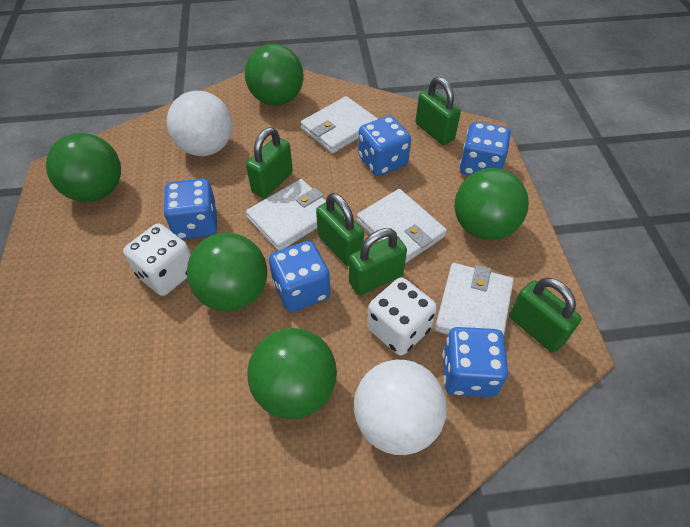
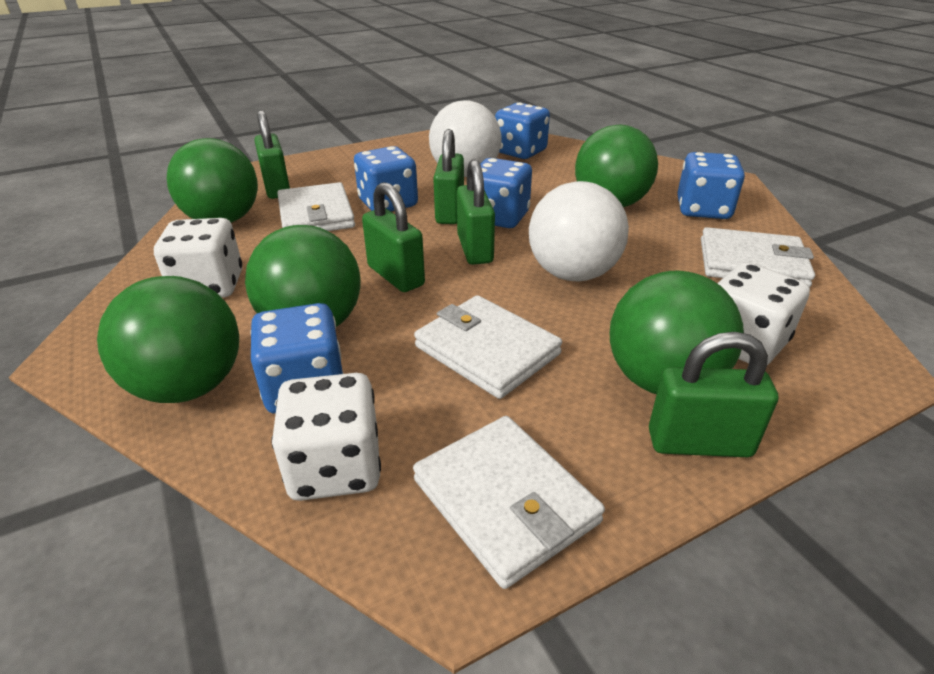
white dice: [123,223,191,296] [367,277,437,356] = 2 -> [154,218,242,298] [272,373,381,501] [717,262,810,365] = 3

